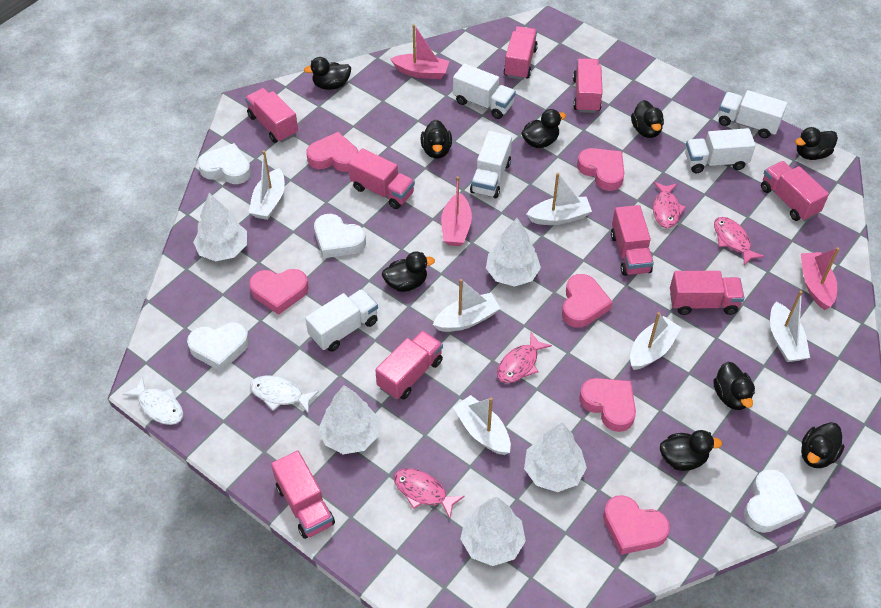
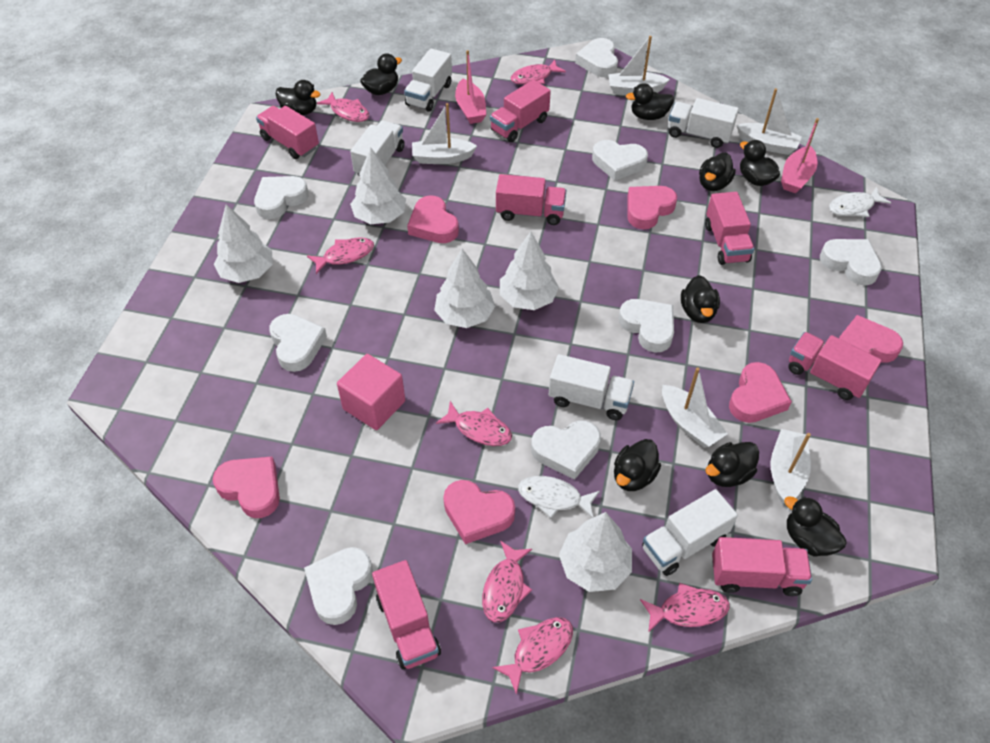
pink boat: [391,24,449,79] [441,176,472,246] [801,247,839,310] = 3 -> [455,50,486,124] [781,118,819,193] = 2
pink cube: none = 0 -> [337,354,405,430] = 1
pink fish: [394,468,465,519] [497,332,552,383] [653,182,686,228] [714,217,765,266] = 4 -> [307,237,374,274] [317,92,369,122] [436,401,512,446] [482,541,532,622] [492,617,573,695] [511,60,566,84] [640,583,730,633] = 7
pink truck: [245,88,298,143] [271,451,335,539] [348,148,415,209] [375,330,443,399] [503,26,538,80] [573,58,603,113] [611,205,654,276] [670,271,745,315] [761,161,829,221] = 9 -> [256,106,319,159] [372,560,441,670] [490,80,551,142] [496,174,566,225] [705,192,754,265] [712,537,812,596] [788,332,882,400] = 7
white boat: [248,150,285,220] [433,279,501,332] [453,395,511,455] [526,173,592,225] [630,312,682,370] [770,291,810,362] = 6 -> [412,103,477,164] [608,36,670,95] [662,368,728,447] [737,88,802,155] [771,429,811,504] = 5
white heart: [187,322,249,372] [198,143,251,184] [314,214,366,258] [744,469,805,533] = 4 -> [254,176,309,219] [269,314,327,372] [304,547,373,625] [531,421,601,480] [575,38,618,77] [592,140,648,181] [618,299,674,352] [820,239,882,285] = 8

